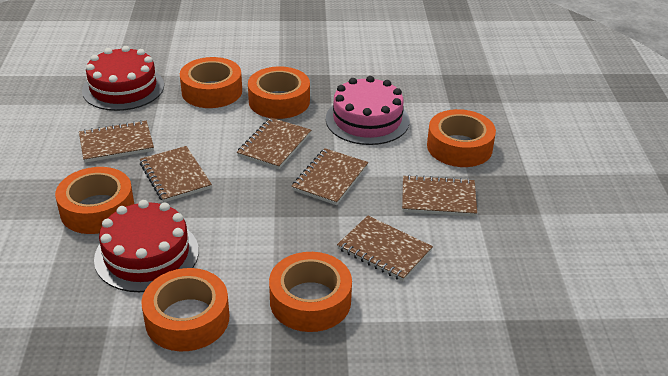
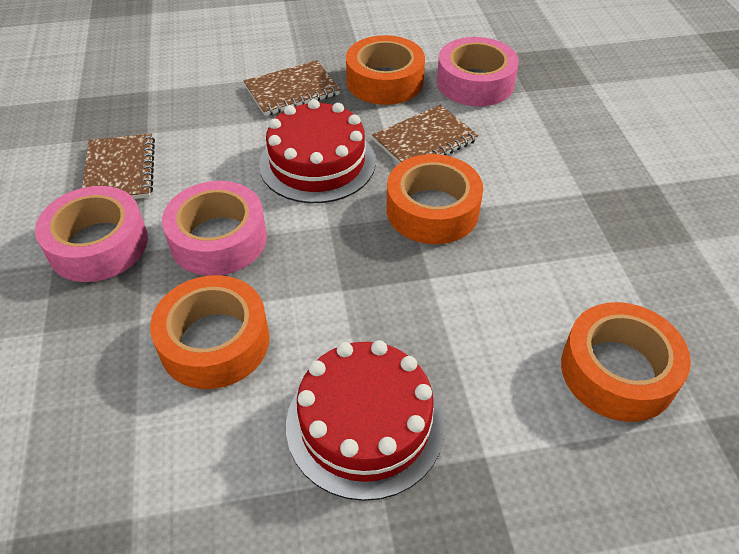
brown notebook: [79,120,154,163] [140,146,212,202] [237,118,311,169] [291,148,368,205] [337,216,433,281] [402,175,477,217] = 6 -> [82,133,155,199] [244,60,340,116] [372,105,479,163] = 3
orange tape: [55,167,134,234] [141,268,229,351] [180,57,242,108] [248,66,310,119] [269,252,352,332] [427,109,496,167] = 6 -> [150,275,269,389] [346,35,425,105] [387,154,483,244] [561,302,691,422] = 4
pink cake: [326,76,409,145] = 1 -> none = 0
pink tape: none = 0 -> [35,186,148,282] [162,181,267,276] [437,37,519,106] = 3

